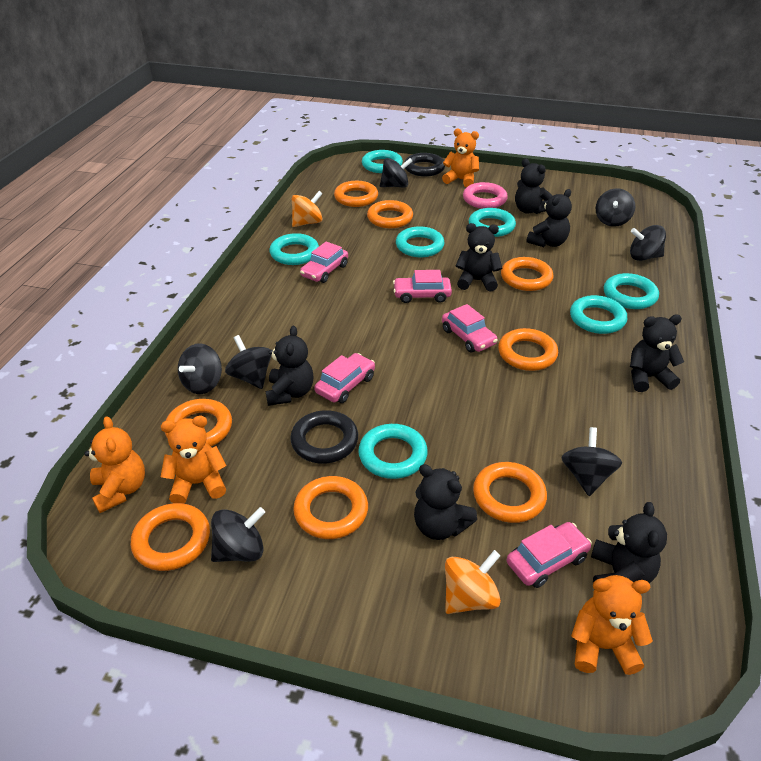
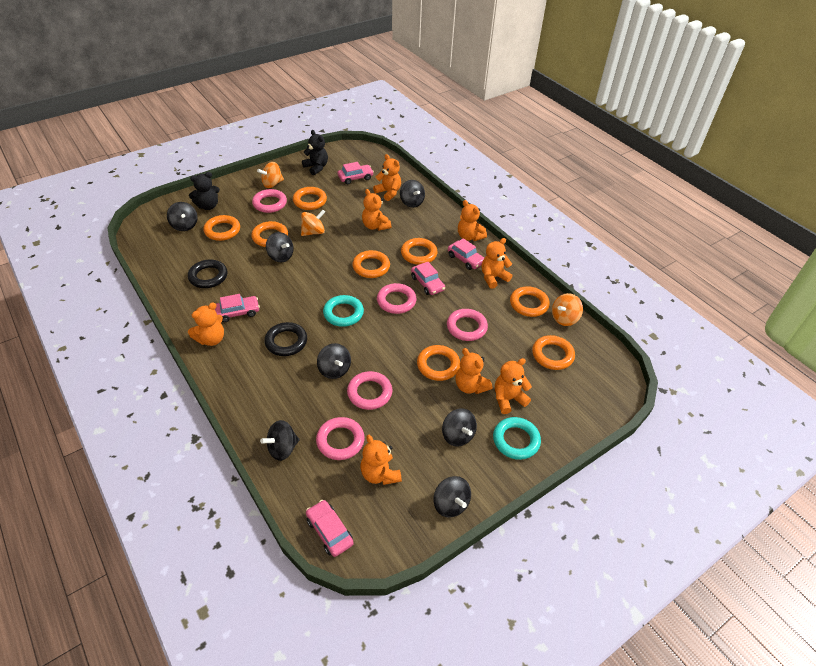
black teddy bear: [266,326,313,406] [414,464,477,540] [456,223,502,292] [515,158,553,214] [526,189,572,247] [591,502,667,584] [630,315,684,392] = 7 -> [189,172,220,210] [302,130,328,175] = 2
orange spinning top: [292,191,323,227] [445,550,501,614] = 2 -> [257,162,284,188] [301,210,325,236] [552,293,583,326] = 3
orange teddy bear: [84,416,145,513] [161,416,227,504] [442,128,479,187] [571,575,653,675] = 4 -> [188,302,224,346] [360,435,402,485] [362,189,391,231] [373,154,401,201] [455,348,492,394] [458,200,487,241] [481,238,512,289] [495,358,532,414] = 8
pink ring: [463,182,508,209] = 1 -> [252,189,287,213] [316,417,365,460] [347,371,392,410] [377,283,416,314] [447,309,488,341] = 5
turquoise ring: [270,233,319,265] [358,424,428,479] [362,150,403,173] [396,226,445,257] [469,208,516,237] [570,295,627,334] [604,273,659,309] = 7 -> [323,295,364,327] [493,417,541,460] = 2

